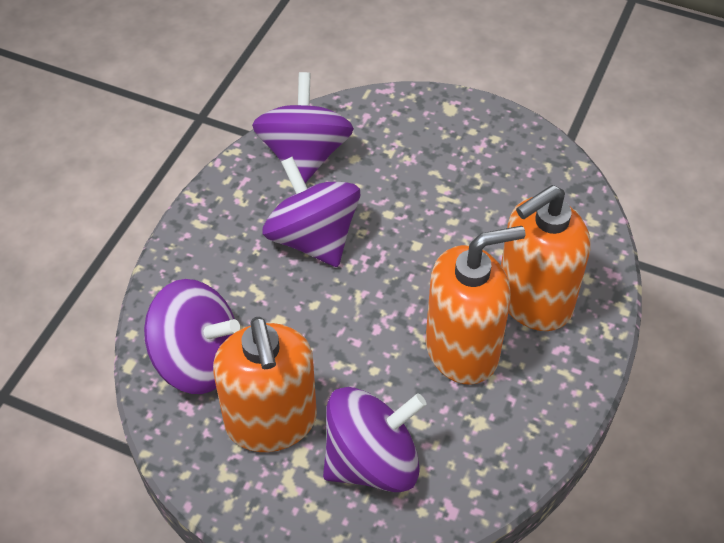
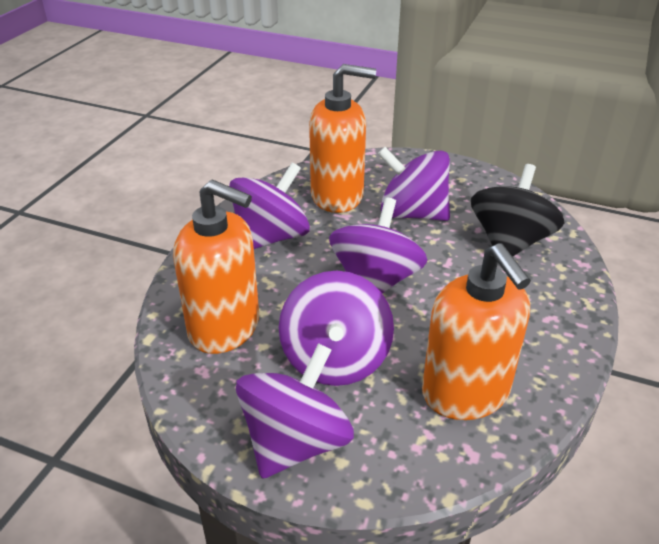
black spinning top: none = 0 -> [471,164,565,257] = 1
purple spinning top: [144,279,240,394] [252,72,354,183] [262,157,360,267] [323,387,427,492] = 4 -> [229,162,310,249] [236,343,354,479] [279,271,394,386] [329,198,427,294] [378,147,450,221] = 5

